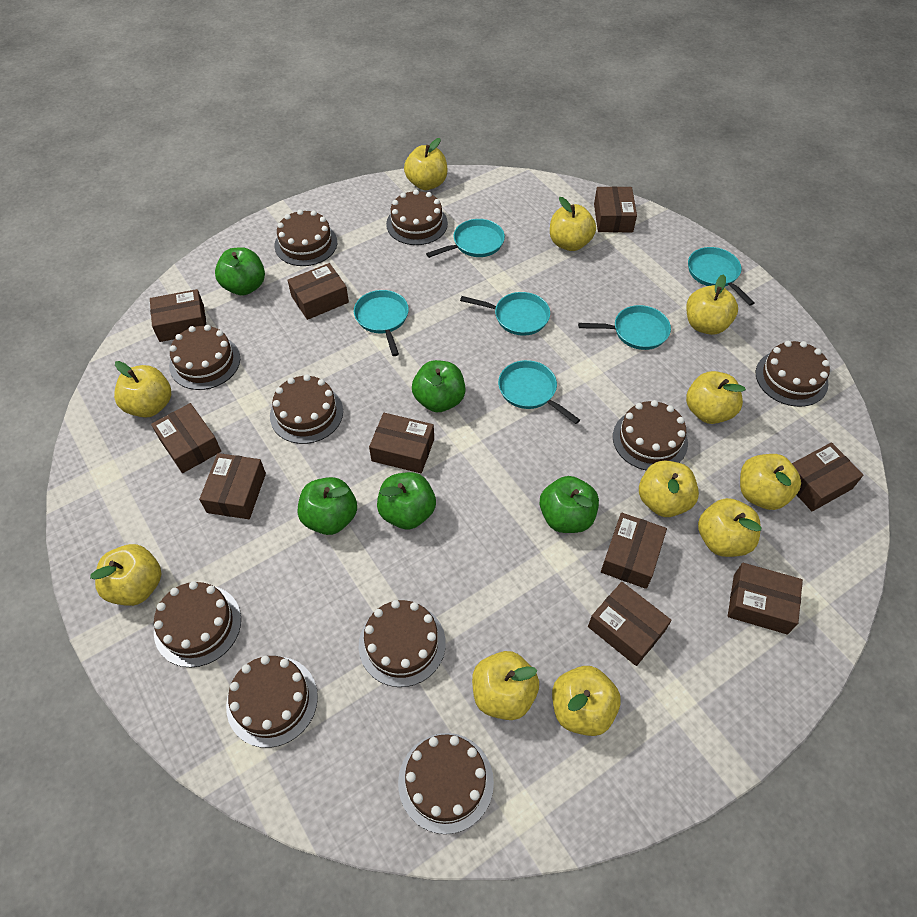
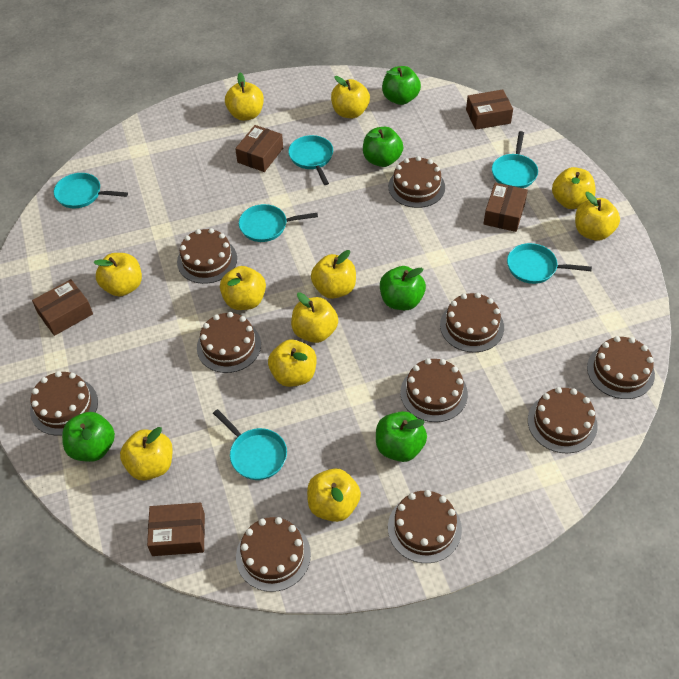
brown box: [150,289,206,342] [151,403,221,473] [199,453,266,519] [288,263,349,320] [369,413,434,473] [588,582,672,666] [594,187,637,233] [601,513,667,589] [728,563,803,635] [792,442,863,511] = 10 -> [32,279,93,336] [147,503,205,556] [235,125,283,172] [466,90,513,130] [484,183,528,232] = 5

